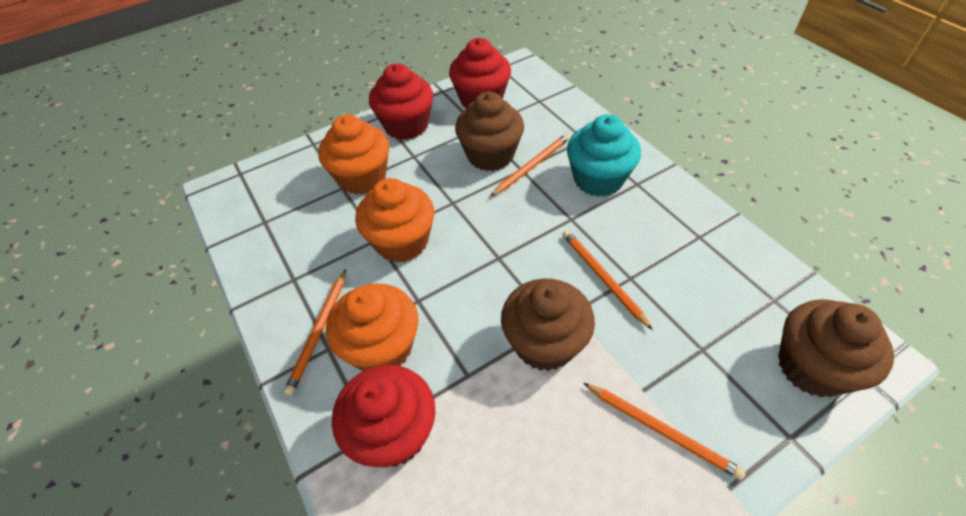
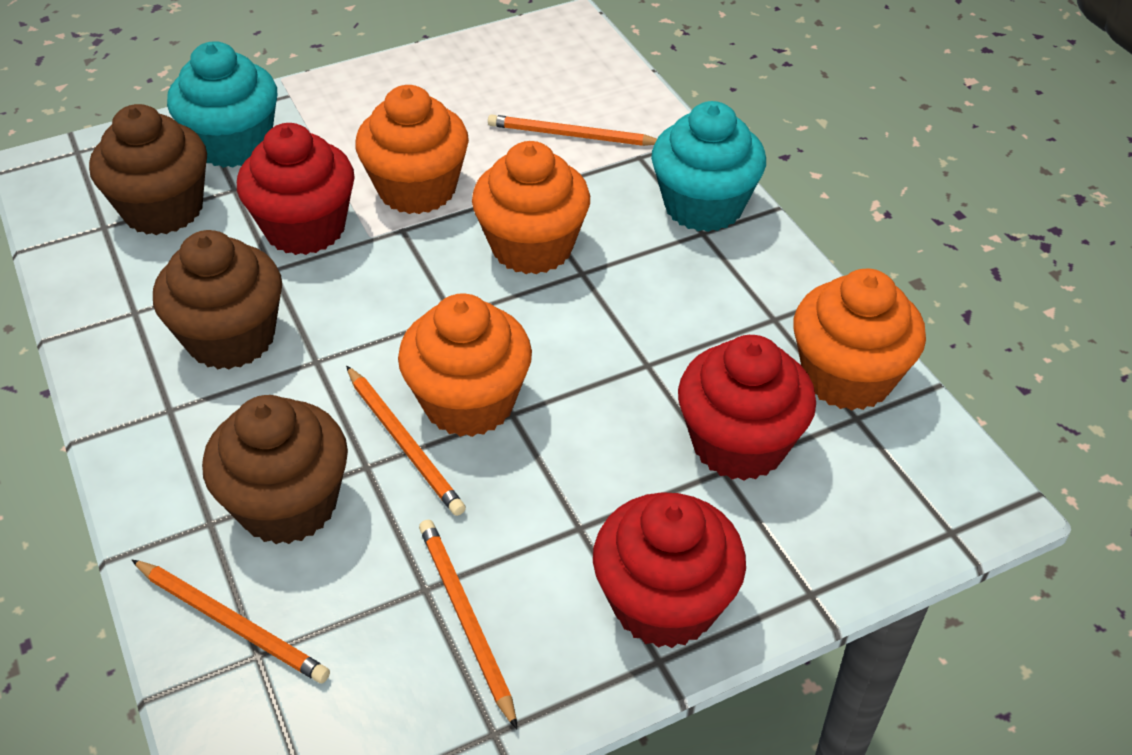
orange cupcake: [318,115,389,194] [326,283,418,371] [355,178,434,263] = 3 -> [355,85,469,214] [398,293,532,437] [472,141,590,274] [793,268,926,410] = 4
turquoise cupcake: [567,114,641,197] = 1 -> [167,41,277,168] [651,101,766,232] = 2

